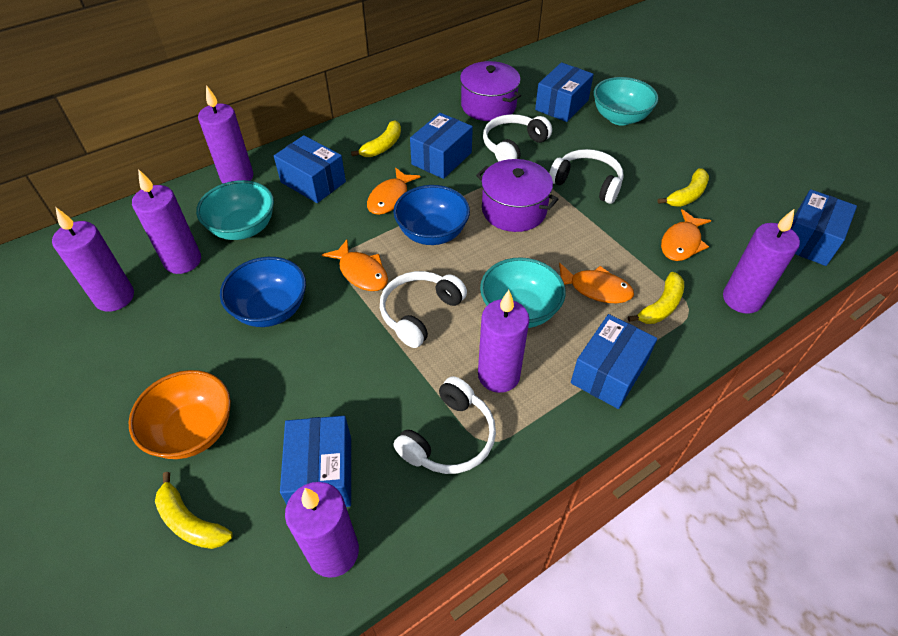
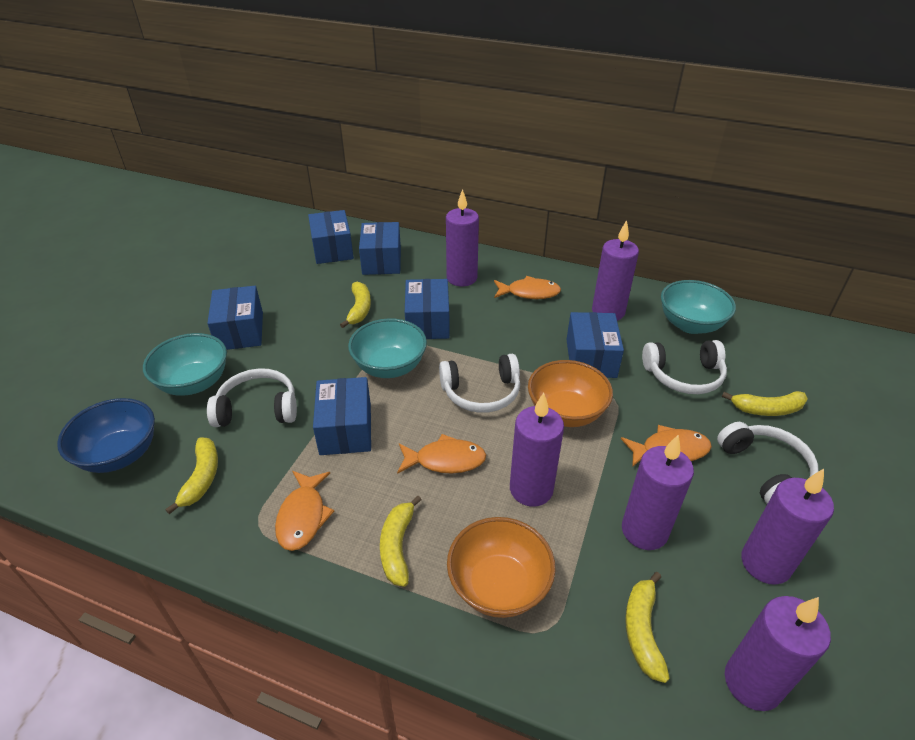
blue bowl: [220,257,306,327] [393,185,470,245] = 2 -> [57,398,155,473] = 1
orange bowl: [129,370,231,459] = 1 -> [447,517,555,618] [528,360,613,427] = 2
purple pot: [460,61,521,121] [476,159,558,232] = 2 -> none = 0
yellow banana: [155,472,233,549] [351,121,401,157] [628,272,684,324] [658,168,709,207] = 4 -> [165,437,218,514] [340,282,371,328] [380,496,421,587] [625,572,670,683] [722,391,808,416] = 5

